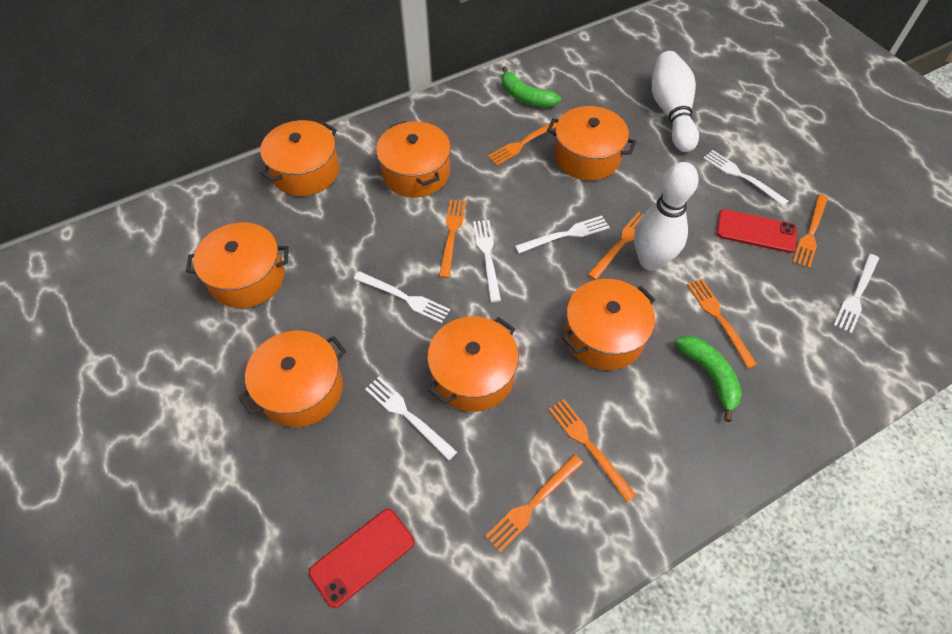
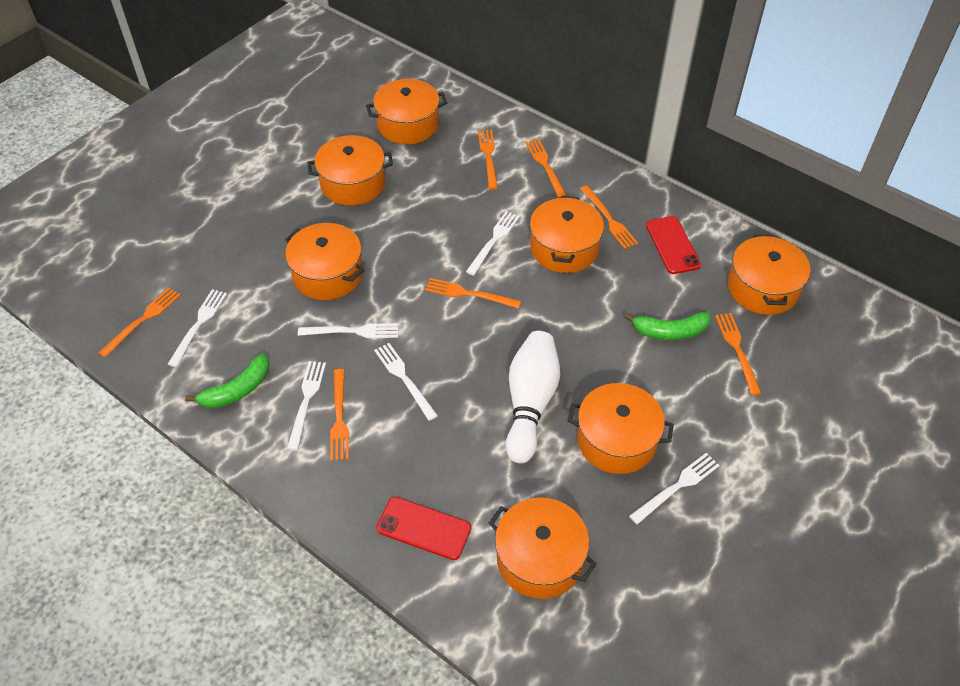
white bowling pin: [634,162,699,271] [652,51,699,152] = 2 -> [506,331,560,463] = 1

